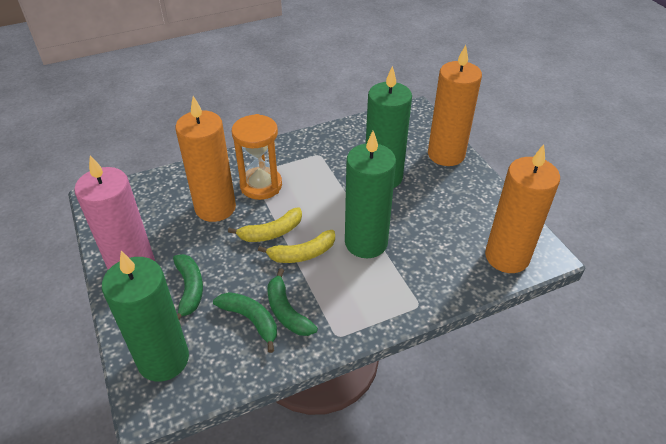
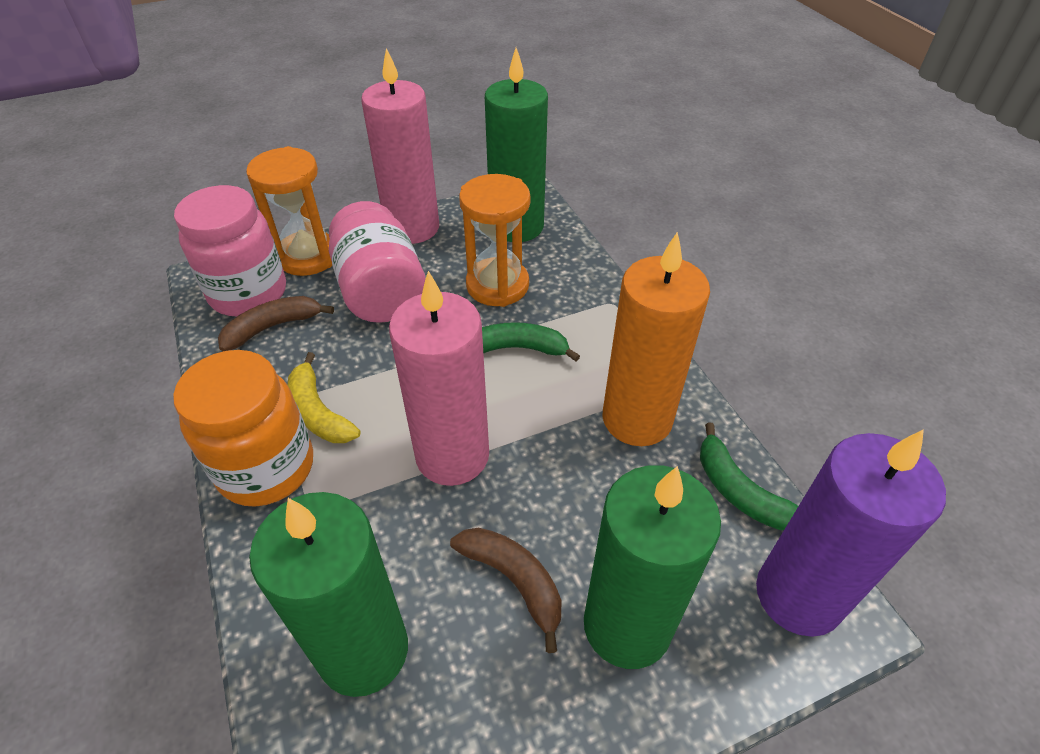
brown banana: none = 0 -> [218,296,334,351] [450,528,561,653] = 2
green banana: [173,254,203,319] [213,292,277,353] [268,268,318,336] = 3 -> [482,322,580,362] [700,422,798,530] = 2
orange candle: [175,96,236,222] [428,45,482,166] [485,144,560,273] = 3 -> [602,232,710,446] = 1
orange hourglass: [232,114,282,200] = 1 -> [246,146,332,276] [459,174,530,307] = 2
orange jar: none = 0 -> [173,350,313,507] = 1
pink candle: [74,155,155,270] = 1 -> [361,48,439,244] [389,271,489,486] = 2
pink jar: none = 0 -> [174,185,286,316] [329,201,426,323] = 2
purple candle: none = 0 -> [756,429,946,637] = 1
yellow banana: [228,207,302,242] [258,230,335,263] = 2 -> [288,352,361,443] = 1

